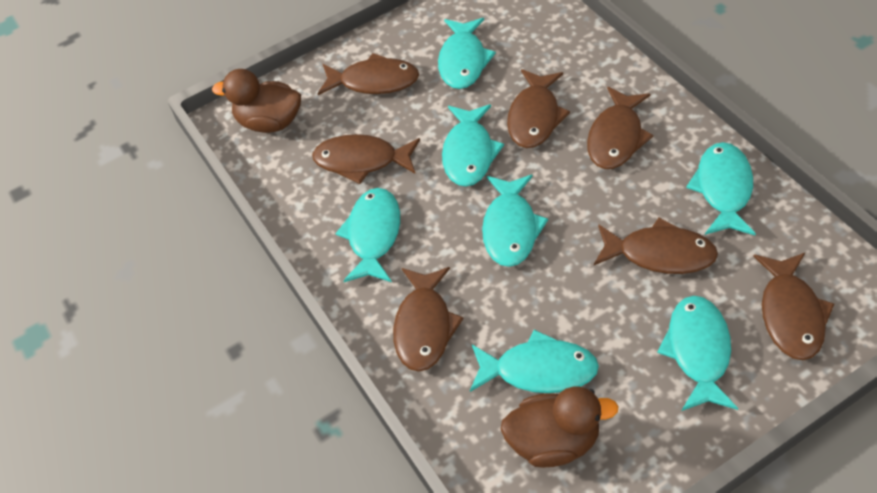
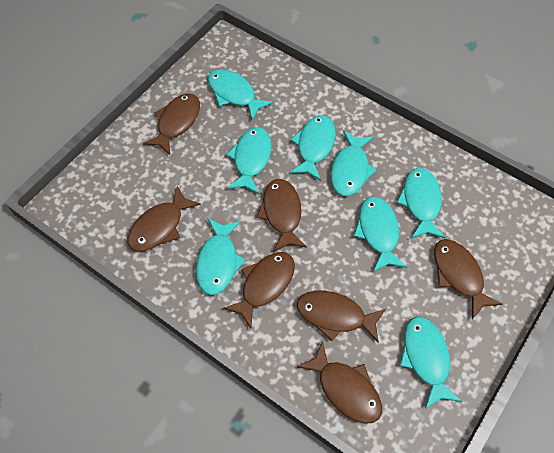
brown duck: [212,69,301,133] [501,387,619,468] = 2 -> none = 0
turquoise fish: [335,188,400,282] [438,18,496,89] [442,104,504,187] [470,330,599,393] [482,175,548,267] [657,296,738,411] [686,142,756,235] = 7 -> [196,218,246,295] [208,69,273,120] [226,127,272,194] [290,115,336,181] [330,130,377,196] [354,196,407,272] [396,168,445,238] [400,317,462,409] = 8

